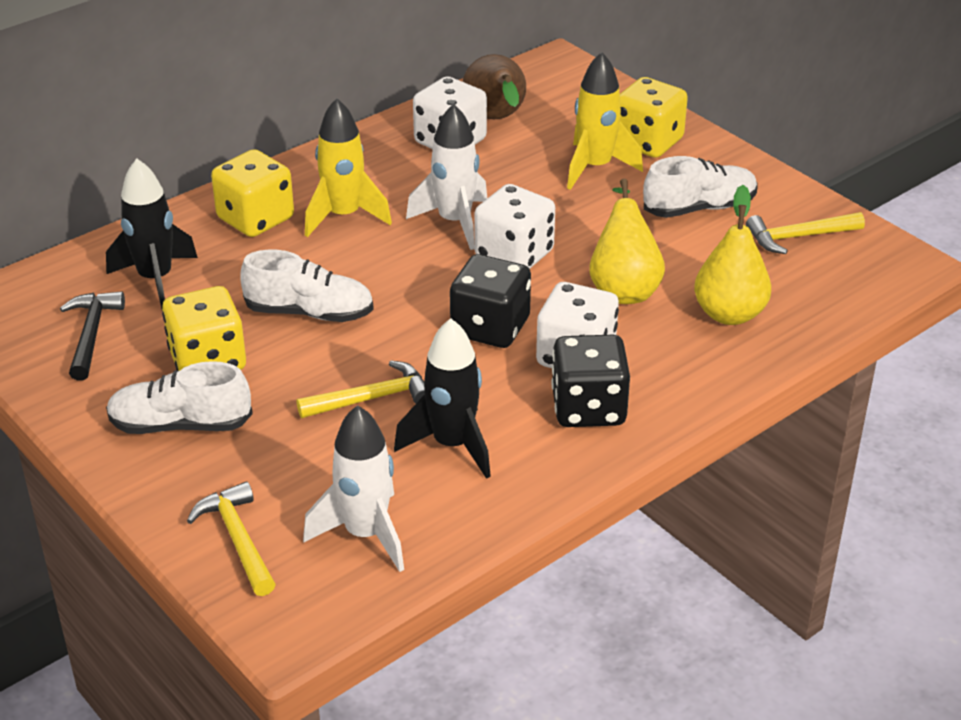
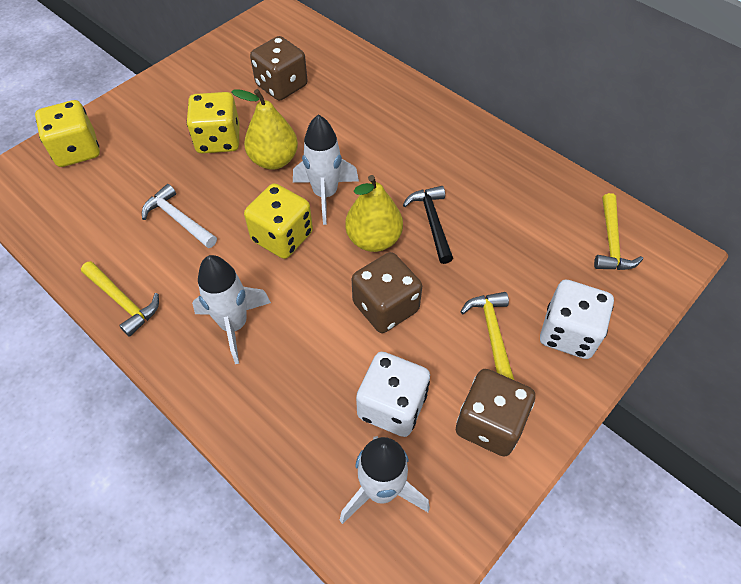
black dice: [450,254,531,348] [551,335,630,427] = 2 -> none = 0
black rocket: [106,159,198,309] [394,318,491,479] = 2 -> none = 0
brown dice: none = 0 -> [250,36,308,101] [352,252,422,333] [456,369,535,457] = 3
brown pear: [463,54,526,119] = 1 -> none = 0
white dice: [413,77,487,149] [474,184,555,269] [536,282,619,368] = 3 -> [356,352,430,437] [540,280,614,359] = 2
white hammer: none = 0 -> [142,184,217,248] = 1
white rocket: [303,405,404,572] [406,104,487,250] = 2 -> [192,255,271,364] [293,114,359,225] [340,436,430,524] = 3
white shoe: [106,361,253,434] [240,249,374,322] [643,156,757,218] = 3 -> none = 0
yellow rocket: [305,98,392,237] [567,52,643,190] = 2 -> none = 0

